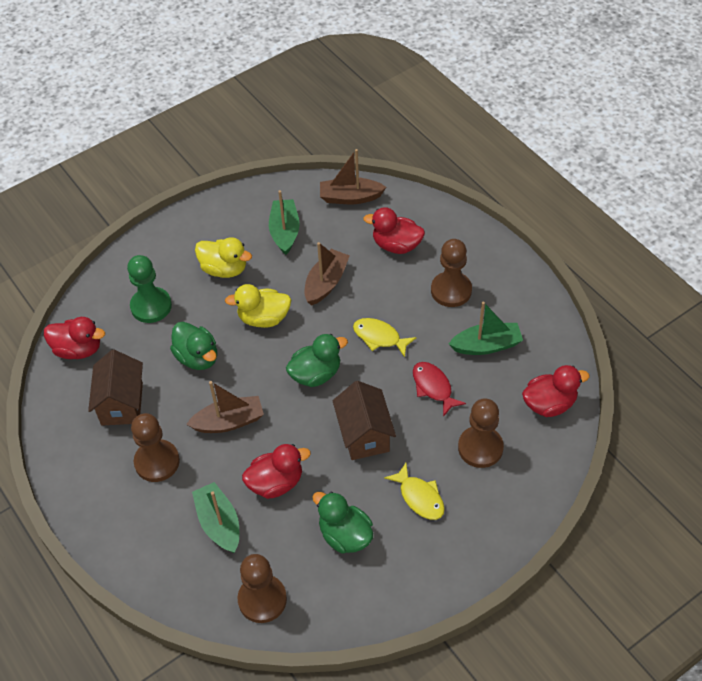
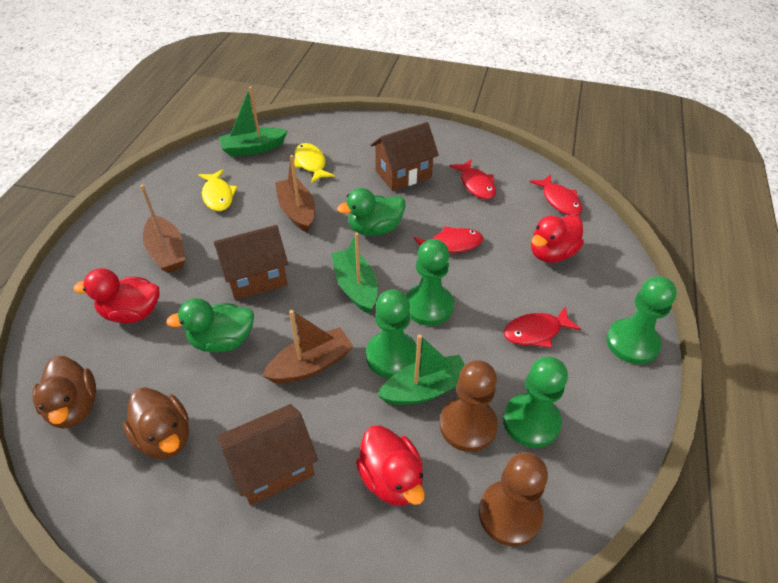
brown duck: none = 0 -> [33,356,96,429] [123,387,189,459] = 2
brown house: [88,350,143,426] [333,381,396,460] = 2 -> [214,225,288,300] [218,404,318,505] [370,122,439,191] = 3
brown pawn: [131,413,180,482] [238,554,287,623] [431,239,472,307] [458,398,504,468] = 4 -> [440,360,498,452] [478,452,548,546] = 2
green duck: [170,322,217,370] [286,334,348,387] [313,492,373,554] = 3 -> [166,298,254,352] [337,188,406,236] = 2
green pawn: [127,255,172,323] = 1 -> [366,289,417,378] [406,239,454,326] [503,356,568,448] [606,276,677,364] = 4
red duck: [44,317,105,359] [242,444,311,499] [363,207,425,254] [522,365,590,417] = 4 -> [73,268,159,323] [356,425,425,506] [531,215,584,263] = 3
red fish: [413,362,466,417] = 1 -> [414,226,483,253] [450,159,496,199] [504,306,581,348] [530,174,583,215] = 4
yellow duck: [195,237,252,278] [225,284,291,328] = 2 -> none = 0

